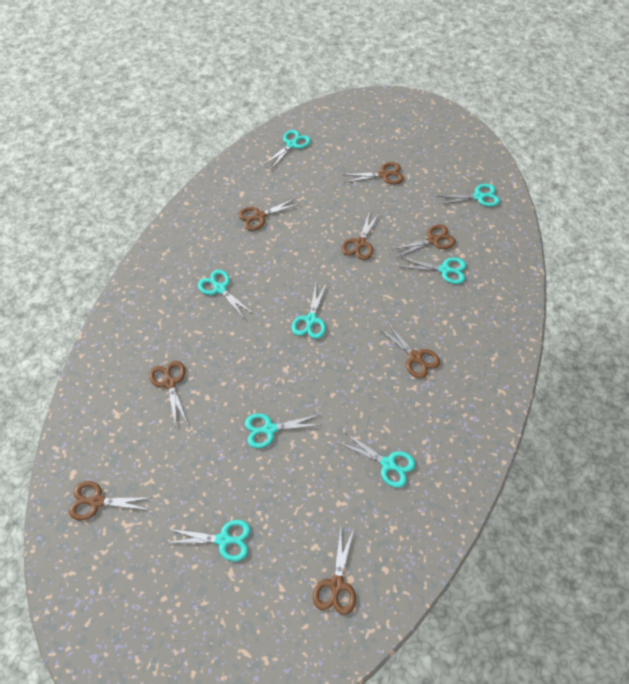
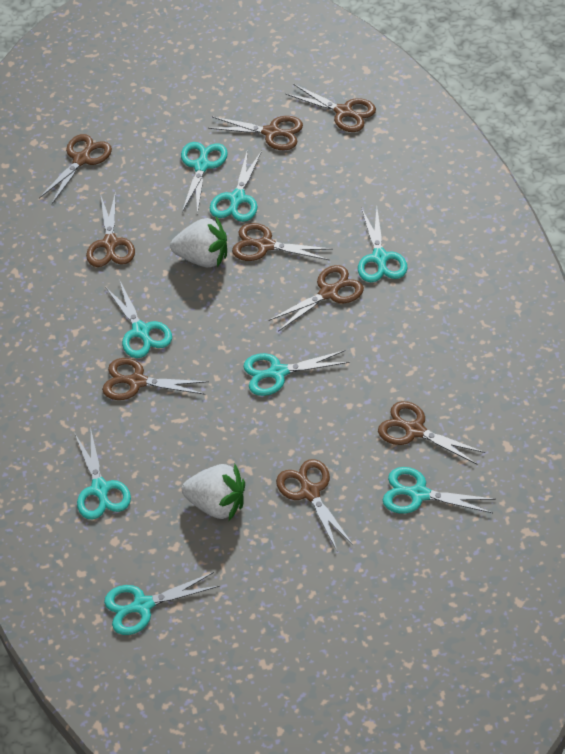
brown scissors: [69,481,150,520] [149,361,188,426] [238,198,299,231] [313,528,356,615] [341,211,379,260] [343,162,404,184] [378,323,440,378] [394,224,456,257] = 8 -> [39,134,112,204] [86,191,135,267] [102,358,209,400] [208,116,303,150] [232,223,332,261] [268,265,364,331] [276,459,353,551] [286,84,376,132] [378,401,485,464] = 9
white strawberry: none = 0 -> [170,217,227,267] [182,464,245,521] = 2

